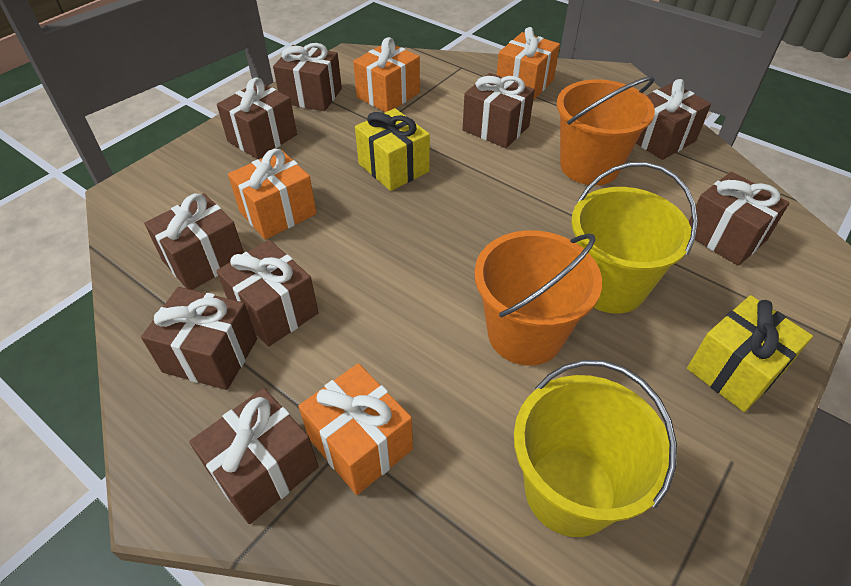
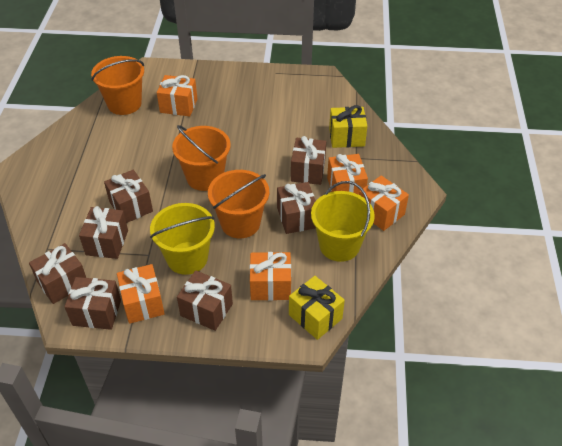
brown gift: [141,287,257,390] [144,193,244,290] [189,388,318,524] [216,240,319,347] [217,77,297,159] [273,43,342,111] [463,73,535,148] [636,79,711,160] [689,172,790,266] = 9 -> [29,243,86,304] [64,277,121,330] [79,206,128,259] [104,170,153,223] [177,270,233,331] [277,182,316,234] [291,136,326,185] = 7
orange bucket: [474,230,602,365] [557,76,655,185] = 2 -> [91,56,144,115] [172,125,231,191] [208,170,269,238] = 3
orange gift: [228,149,317,240] [299,363,413,495] [353,37,420,112] [497,27,560,101] = 4 -> [117,264,165,324] [157,75,197,116] [250,252,291,301] [327,154,368,195] [359,175,409,231] = 5

